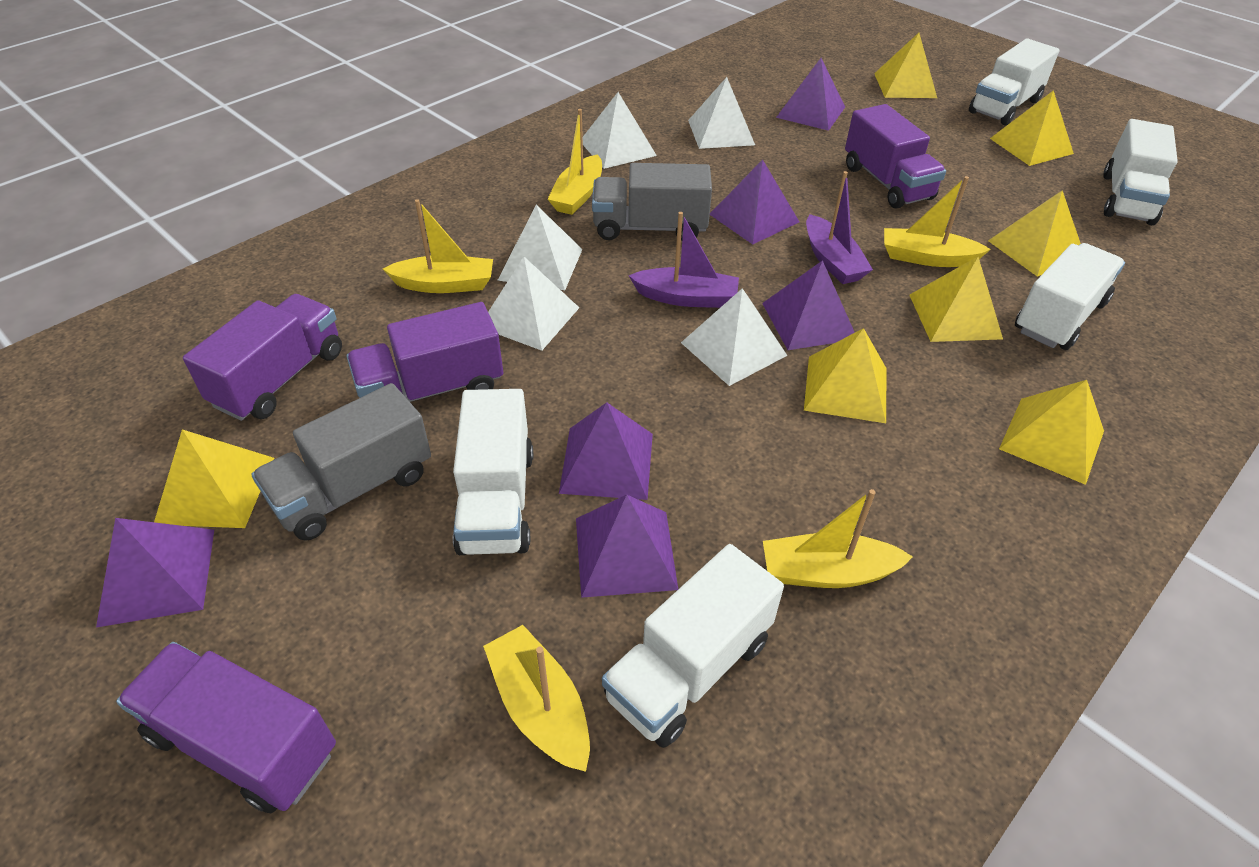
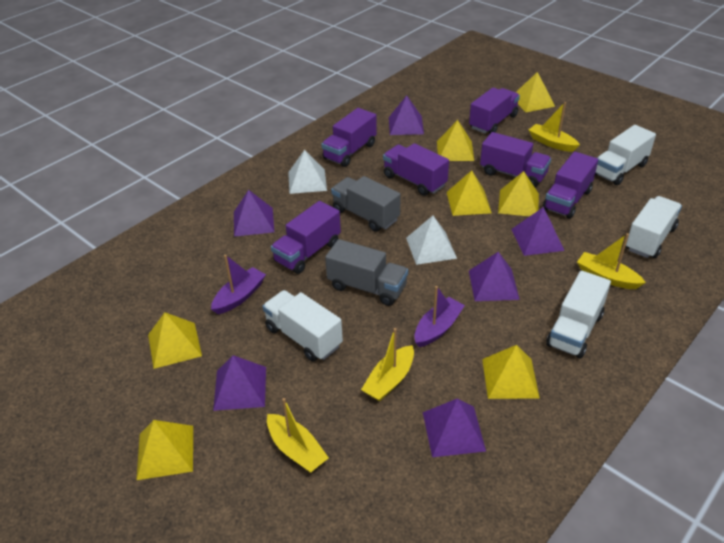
purple truck: [116,642,336,813] [183,294,342,421] [347,302,503,402] [845,104,946,209] = 4 -> [271,201,341,274] [321,108,377,167] [383,143,449,196] [469,87,520,134] [480,132,551,187] [543,151,598,219] = 6
white pyramid: [488,257,579,351] [498,205,583,290] [583,92,657,169] [681,288,788,386] [688,77,755,149] = 5 -> [288,150,327,194] [406,216,457,265] = 2
white truck: [453,389,533,555] [602,544,784,748] [969,39,1060,125] [1015,243,1125,350] [1104,119,1178,225] = 5 -> [262,290,343,362] [546,270,611,358] [595,125,656,185] [625,196,682,258] = 4
yellow boat: [383,199,493,293] [483,625,590,772] [548,109,602,215] [763,489,913,588] [884,176,991,267] = 5 -> [267,398,329,473] [361,328,414,401] [529,102,580,152] [577,233,646,289] = 4

